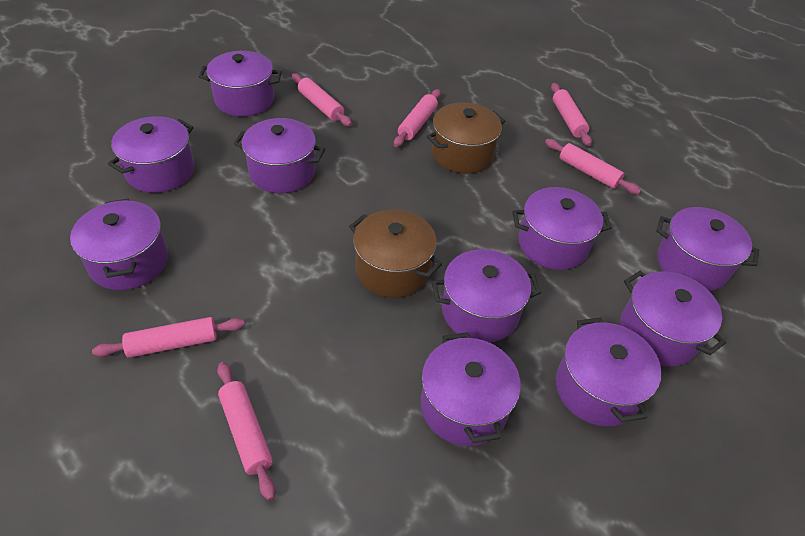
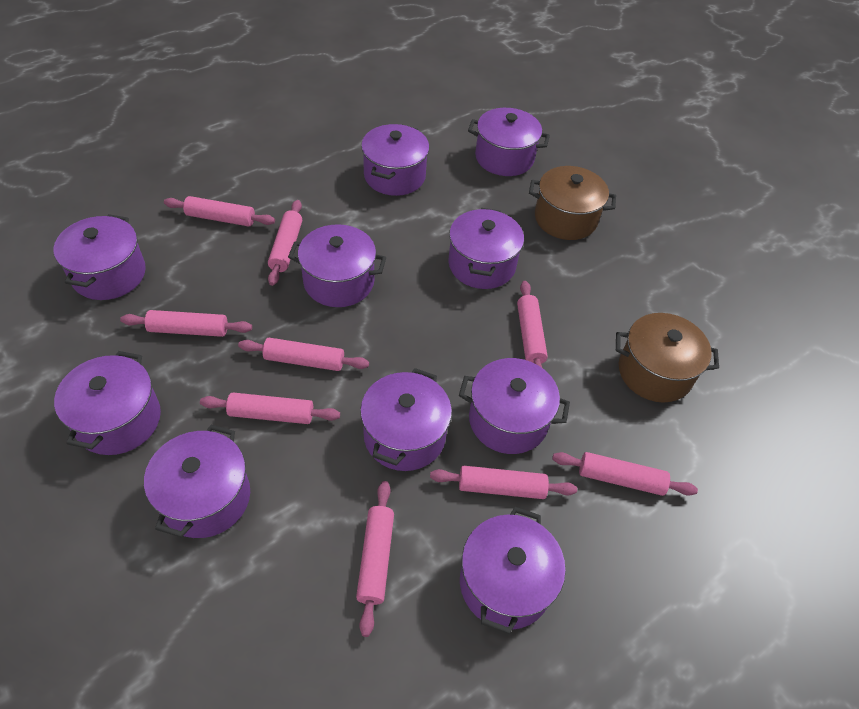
pink rolling pin: [92,317,245,358] [217,362,276,500] [292,73,352,126] [394,89,441,147] [545,139,641,194] [551,83,592,146] = 6 -> [120,310,252,337] [164,196,275,227] [200,393,340,424] [238,338,369,371] [268,200,302,286] [356,481,394,637] [430,466,577,499] [517,281,548,368] [552,452,698,496] = 9

